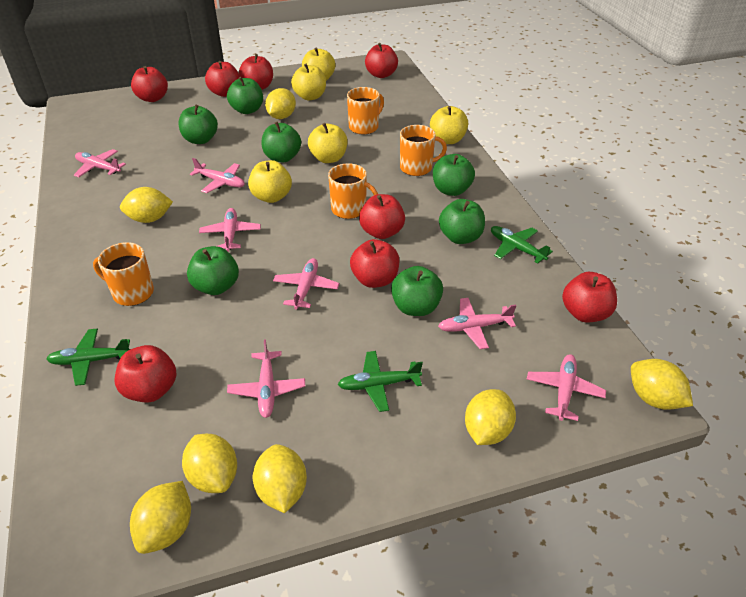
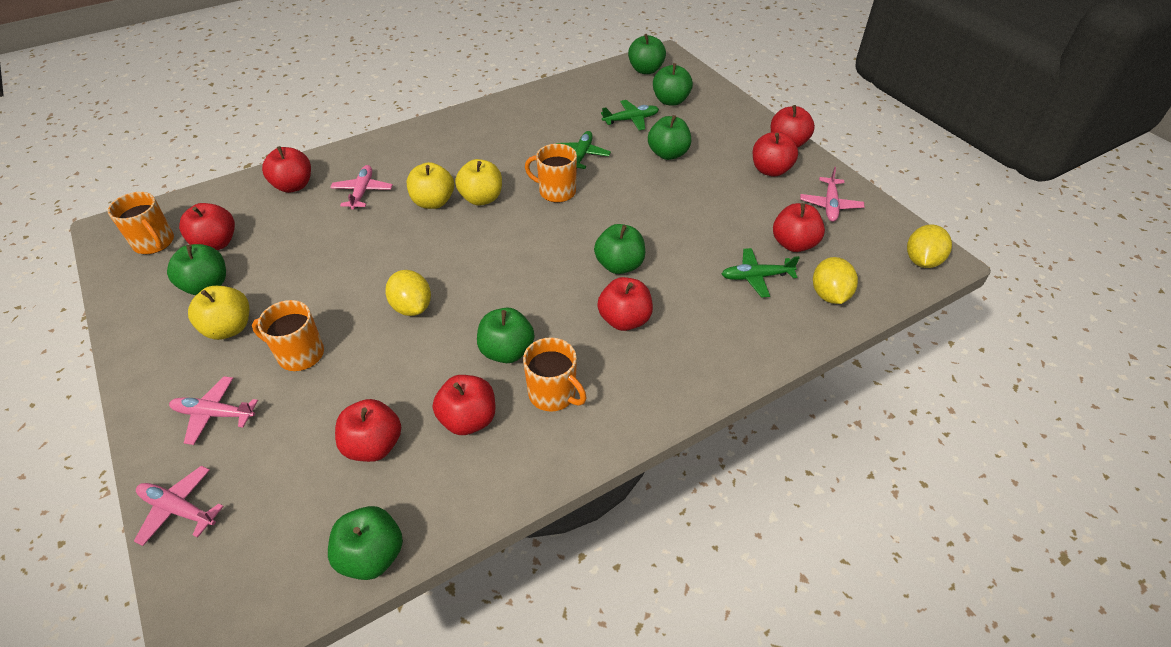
pink plane: [74,149,126,177] [190,158,245,193] [199,208,261,252] [227,340,305,418] [273,258,339,310] [438,298,516,349] [527,354,606,421] = 7 -> [134,466,224,546] [169,376,258,445] [330,165,393,210] [800,167,864,222] = 4
yellow apple: [248,160,292,203] [291,64,326,101] [302,48,335,81] [308,123,347,163] [430,106,468,144] = 5 -> [188,286,249,340] [407,162,454,209] [455,159,502,206] = 3
yellow lemon: [120,187,173,223] [130,481,191,554] [182,434,237,493] [253,444,307,513] [265,88,296,119] [465,389,516,445] [631,359,693,410] = 7 -> [385,270,431,316] [813,257,858,304] [907,225,952,268] = 3

